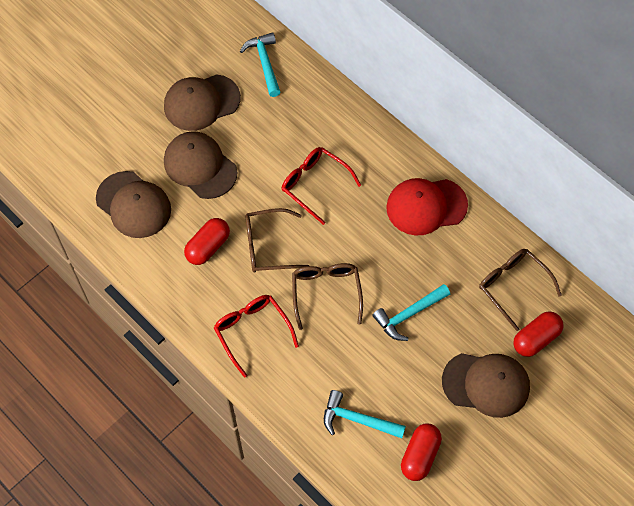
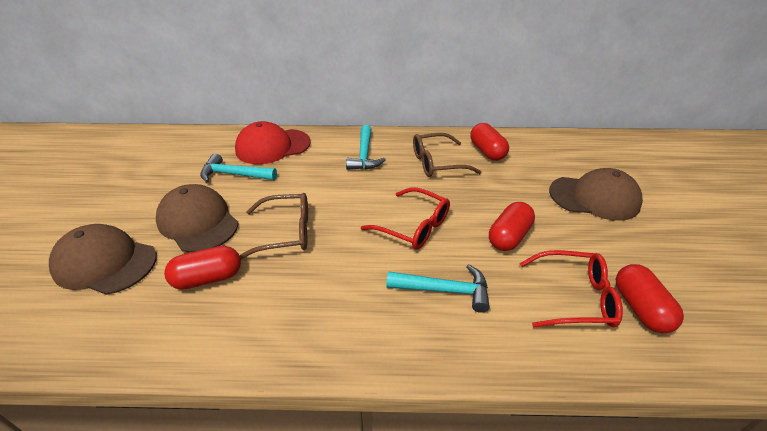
brown cap: [96,171,171,238] [164,74,241,131] [164,131,238,199] [442,353,530,418] = 4 -> [49,224,157,295] [156,184,238,253] [549,168,643,221] = 3
brown glasses: [245,208,309,272] [292,263,363,330] [479,249,562,331] = 3 -> [239,193,308,259] [413,133,481,177] = 2
red capsule: [184,218,230,265] [401,423,442,481] [514,312,563,357] = 3 -> [164,246,241,290] [470,123,509,161] [489,202,535,251] [616,264,684,333] = 4

